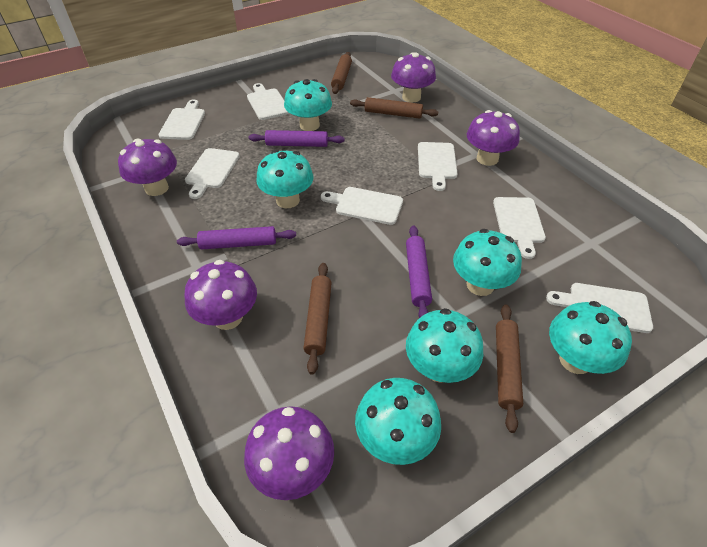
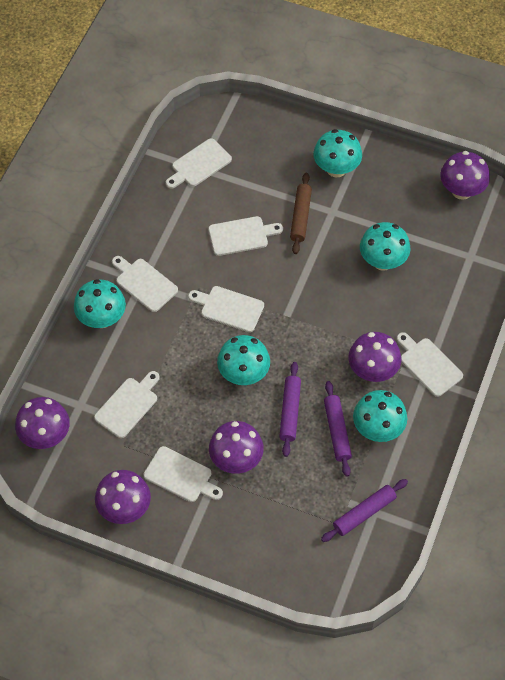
brown rolling pin: [303,263,332,375] [331,52,352,94] [350,97,438,119] [496,304,523,433] = 4 -> [290,173,312,254] = 1
turquoise mushroom: [256,150,314,208] [284,79,332,131] [355,378,441,465] [406,308,483,383] [453,229,522,296] [549,301,632,374] = 6 -> [74,279,126,328] [217,335,270,385] [313,129,362,177] [353,390,407,442] [360,222,410,271] = 5

